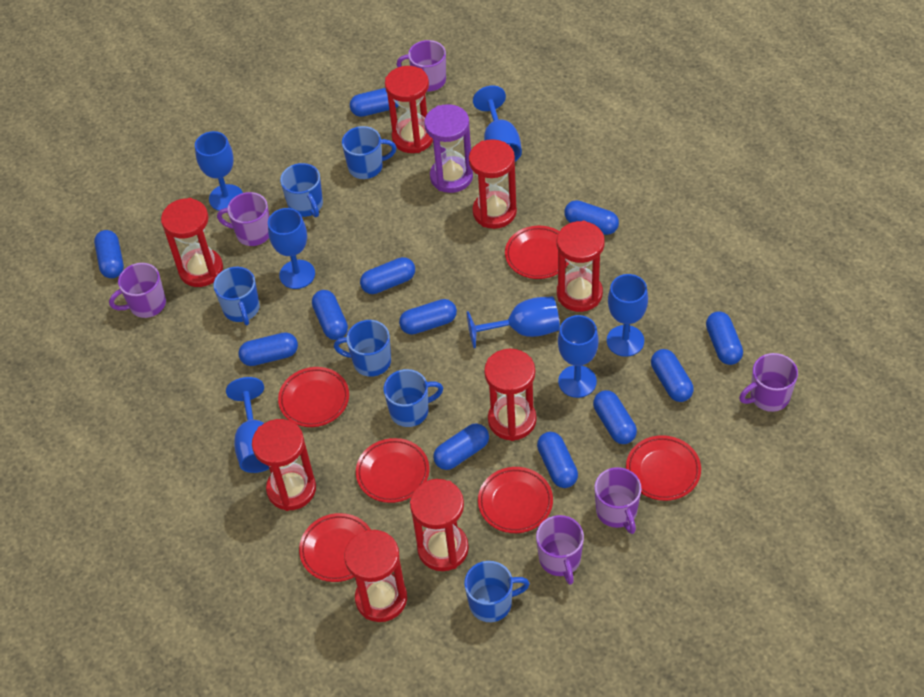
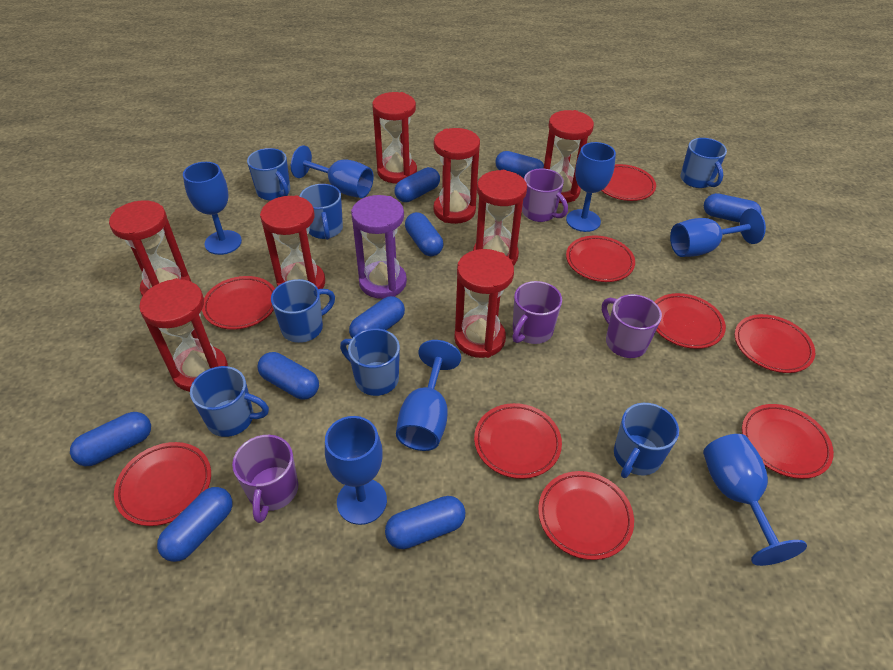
blue capsule: [94,230,124,278] [238,332,298,366] [312,290,348,340] [350,88,399,117] [360,257,415,294] [399,299,457,335] [433,423,489,470] [537,432,578,488] [564,200,619,235] [593,390,637,444] [651,349,694,402] [706,311,743,365] = 12 -> [70,412,151,466] [157,487,232,562] [258,352,319,400] [349,296,405,338] [385,496,465,549] [394,167,440,202] [405,212,443,256] [495,151,544,178] [704,193,761,223] = 9
blue mug: [213,267,260,325] [280,163,323,217] [334,320,391,377] [342,126,396,179] [383,369,443,427] [464,561,530,622] = 6 -> [190,366,269,437] [247,148,290,201] [271,279,335,343] [299,184,343,240] [340,328,400,396] [614,403,679,478] [681,138,727,188] = 7
purple mug: [109,263,166,318] [217,192,269,246] [396,40,446,91] [536,515,584,585] [594,467,642,534] [739,353,798,412] = 6 -> [232,435,298,523] [513,281,562,344] [522,168,568,222] [602,294,662,358] = 4
red plate: [278,367,349,427] [299,513,371,582] [356,438,429,503] [478,467,553,533] [505,226,569,279] [626,435,701,501] = 6 -> [114,442,211,526] [202,276,275,330] [474,403,562,479] [538,471,634,560] [566,235,635,282] [601,164,656,201] [654,293,726,349] [735,314,815,373] [742,404,834,479] = 9

